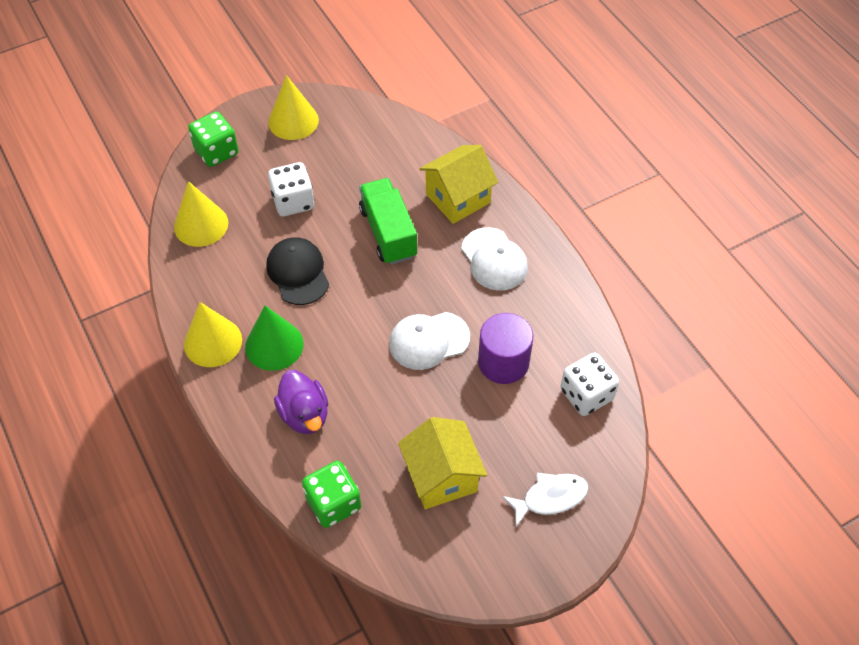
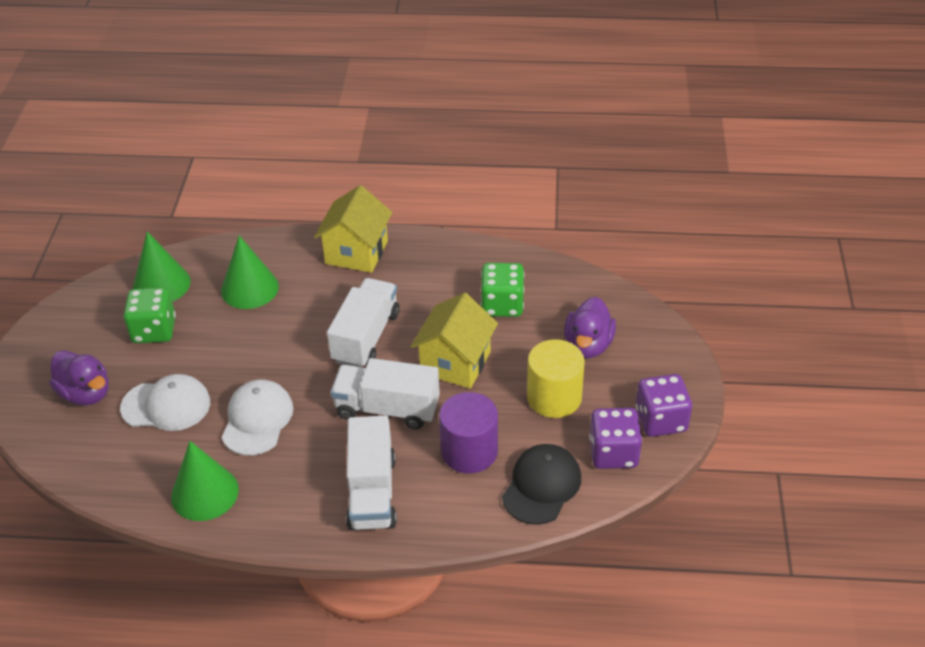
green cone: [245,306,304,371] = 1 -> [133,231,190,302] [171,441,239,521] [221,235,279,309] = 3
green truck: [359,178,417,265] = 1 -> none = 0
purple dice: none = 0 -> [589,408,642,469] [636,374,692,437] = 2
purple duck: [274,370,328,434] = 1 -> [49,350,108,405] [564,297,616,358] = 2
white dice: [268,162,314,217] [560,353,619,416] = 2 -> none = 0
white fish: [502,473,589,527] = 1 -> none = 0
white truck: none = 0 -> [327,278,400,367] [331,358,440,429] [346,415,397,531] = 3
yellow cone: [174,181,228,247] [184,302,242,367] [268,75,319,140] = 3 -> none = 0
yellow cylinder: none = 0 -> [527,339,585,418] = 1

